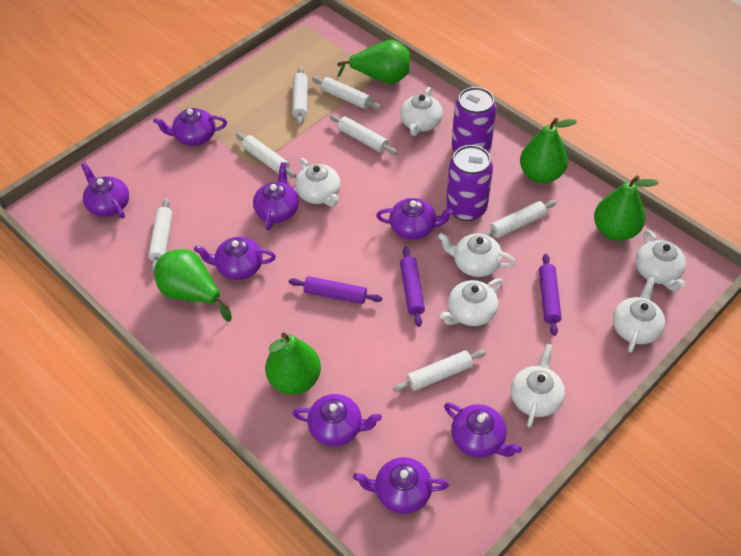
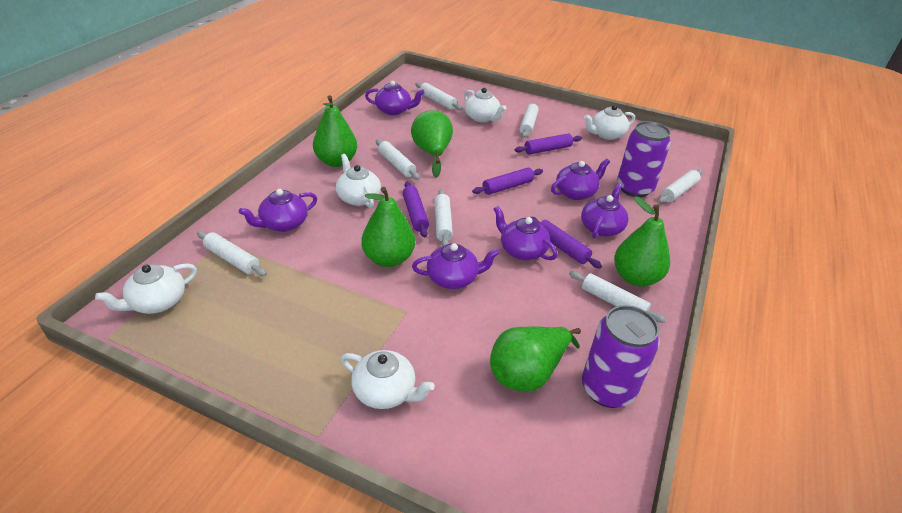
purple rolling pin: [289,276,382,304] [400,247,425,327] [539,254,562,336] = 3 -> [403,181,429,238] [472,168,543,195] [515,134,582,155] [531,217,602,268] = 4
purple teapot: [81,162,129,218] [153,108,227,146] [194,236,276,280] [253,162,299,230] [292,394,382,446] [353,457,449,514] [376,198,455,240] [444,403,522,458] = 8 -> [239,189,317,232] [365,81,425,115] [412,243,500,289] [493,206,558,260] [551,159,610,200] [581,183,629,239] = 6
white teapot: [295,158,341,207] [400,87,443,136] [438,233,515,277] [440,278,502,326] [511,343,565,428] [613,277,665,353] [636,230,686,291] = 7 -> [95,263,197,314] [336,154,381,208] [341,350,435,409] [464,88,506,122] [584,105,635,140] = 5

